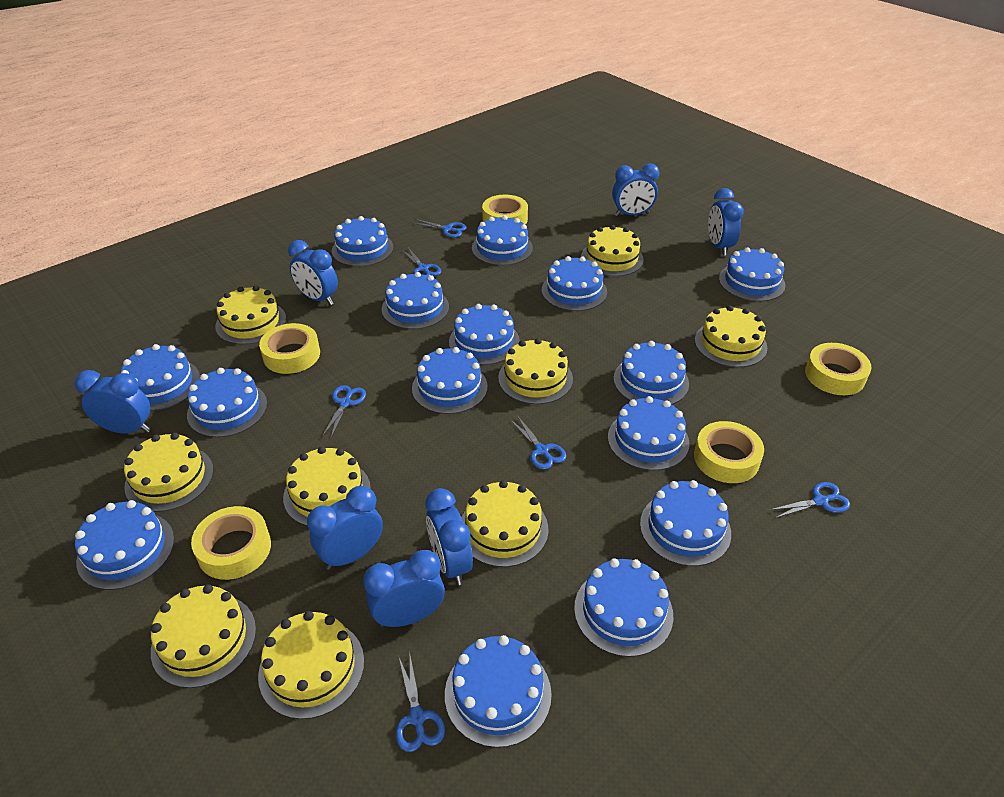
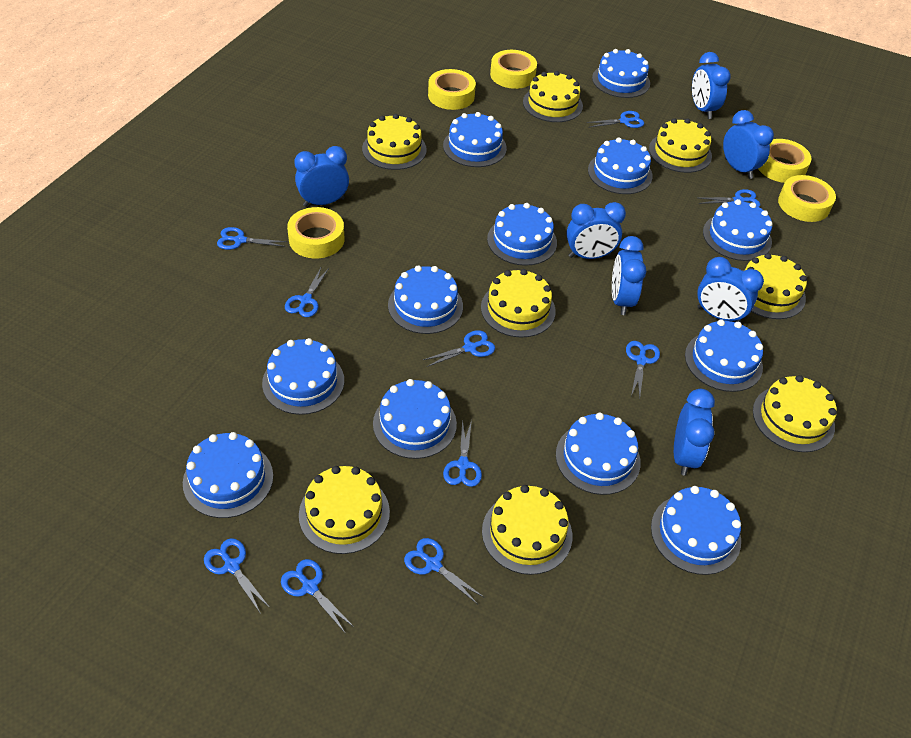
blue cake: [75,500,174,590] [121,344,200,411] [187,368,267,437] [332,216,394,267] [382,272,449,329] [412,347,487,414] [445,635,552,748] [449,304,520,365] [472,215,533,266] [542,256,607,311] [574,558,674,657] [608,396,689,471] [614,341,689,405] [640,480,731,566] [719,247,786,301] = 15 -> [183,432,273,518] [262,338,344,415] [373,379,457,459] [388,265,463,334] [443,112,507,167] [487,203,557,266] [556,413,641,495] [588,137,653,194] [592,49,650,98] [651,486,741,575] [685,319,763,392] [703,199,772,261] = 12
blue scissors: [322,385,366,438] [396,655,445,752] [402,248,441,276] [413,219,467,238] [510,417,567,470] [770,482,850,518] = 6 -> [204,538,270,614] [217,227,287,250] [281,559,354,634] [285,268,329,317] [404,538,485,604] [423,330,495,367] [443,419,482,487] [587,111,644,128] [626,341,660,398] [699,189,760,207] = 10
yellow cake: [124,433,213,512] [151,584,256,688] [215,286,286,345] [258,611,364,719] [283,447,371,526] [461,480,549,567] [498,338,573,404] [581,225,644,277] [695,306,767,367] = 9 -> [299,466,390,554] [362,114,427,170] [481,269,556,338] [482,485,572,575] [523,71,583,122] [649,118,712,173] [742,253,807,319] [753,375,837,452] = 8

